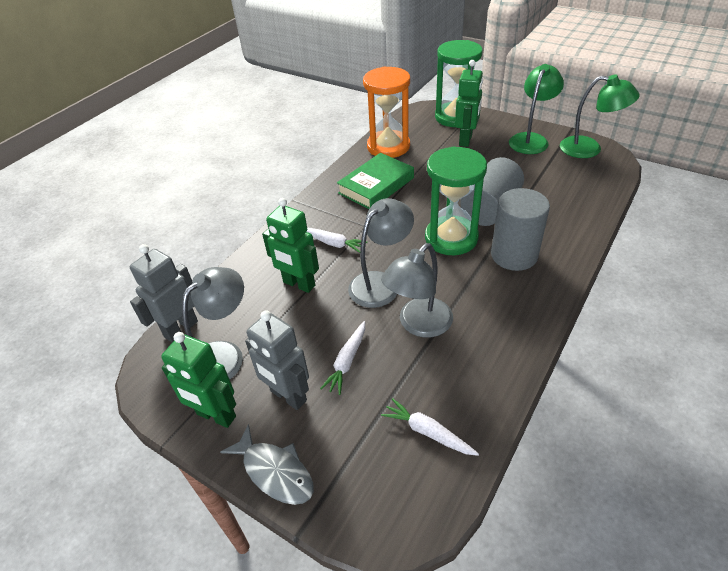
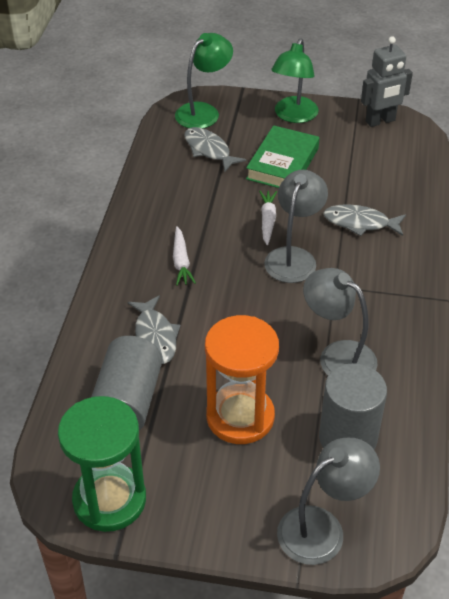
green hourglass: [425,146,487,255] [435,40,483,127] = 2 -> [58,396,146,532] = 1
green robot: [161,332,236,428] [262,198,319,293] [455,60,483,147] = 3 -> none = 0
grey fish: [220,424,314,505] = 1 -> [128,295,181,364] [184,127,246,172] [323,204,406,236] = 3
grey robot: [130,244,198,342] [245,311,309,410] = 2 -> [361,36,413,127] = 1
white carrot: [307,227,367,253] [320,321,365,395] [381,398,479,456] = 3 -> [173,226,196,286] [259,191,277,245] = 2

